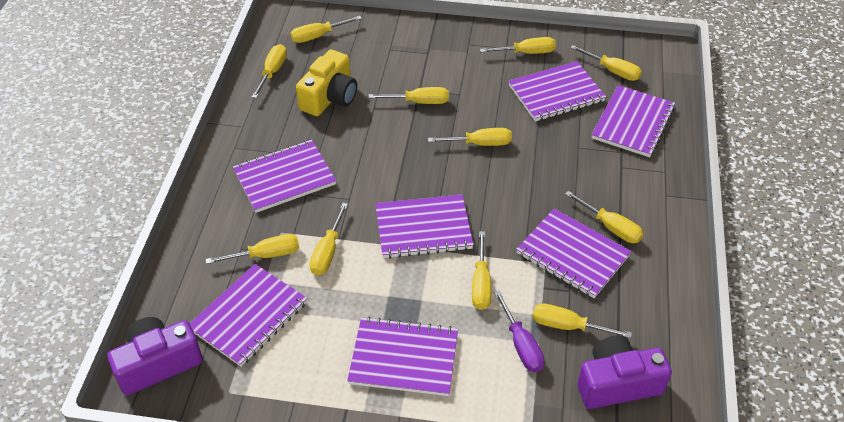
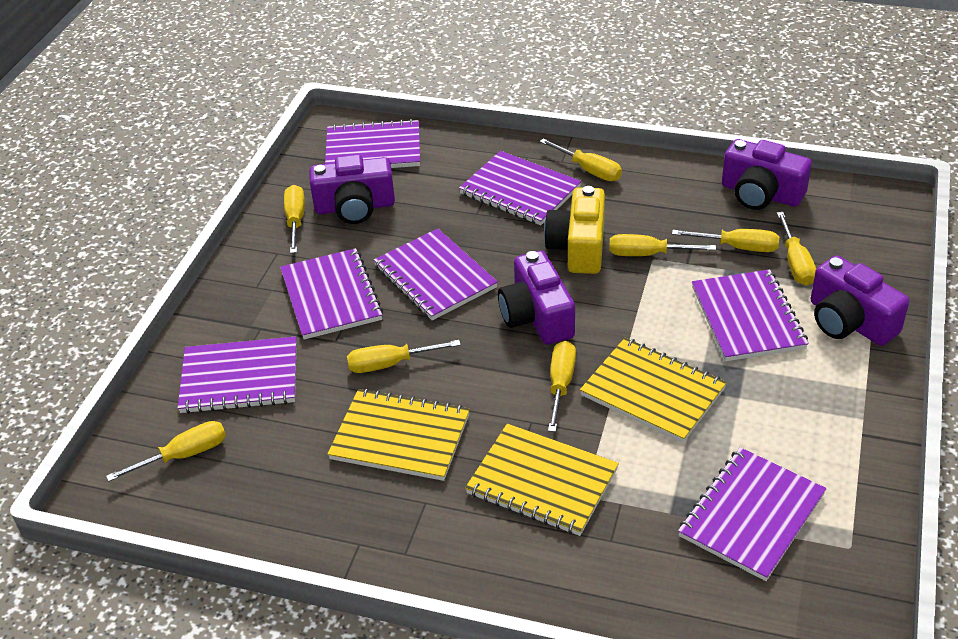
purple camera: [107,317,203,395] [577,335,672,409] = 2 -> [309,154,395,224] [498,251,575,345] [722,139,812,210] [811,255,909,346] = 4
purple screwdriver: [494,290,545,372] = 1 -> none = 0
yellow notebook: none = 0 -> [328,388,470,481] [465,424,619,536] [580,338,727,443] = 3
yellow screwdriver: [205,234,299,264] [252,44,287,98] [291,16,362,43] [309,203,348,275] [369,87,449,104] [428,128,512,146] [472,231,491,310] [480,37,556,54] [533,303,632,338] [565,191,644,243] [570,45,642,81] = 11 -> [106,421,226,482] [284,185,305,253] [347,340,461,373] [540,138,622,181] [548,341,576,432] [609,234,716,256] [672,229,779,252] [777,212,816,286] = 8

